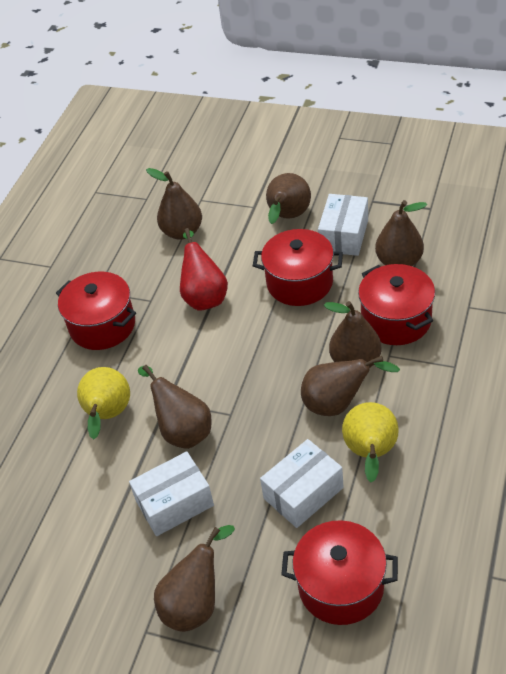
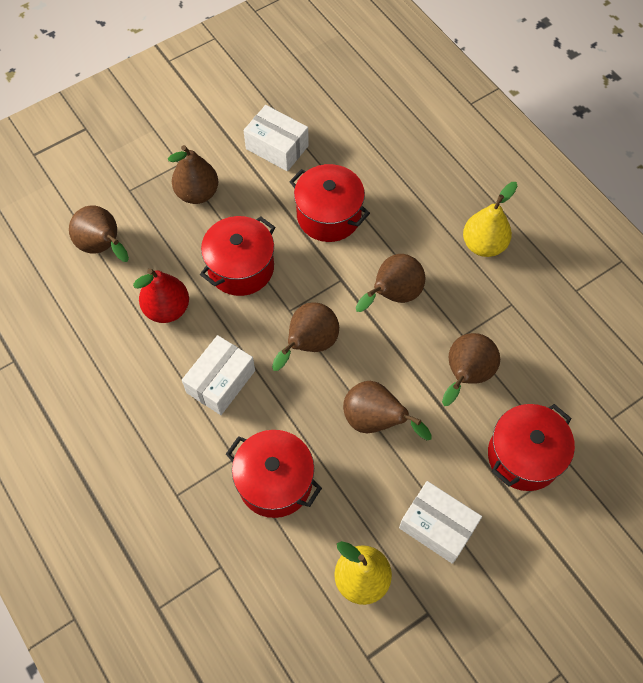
brown pear: [138,365,212,449] [146,168,202,240] [154,525,235,632] [266,173,311,224] [301,356,400,416] [324,301,382,368] [375,200,427,266] = 7 -> [69,205,129,262] [168,145,218,204] [272,302,339,371] [343,381,432,440] [356,254,425,312] [442,333,500,406] = 6

